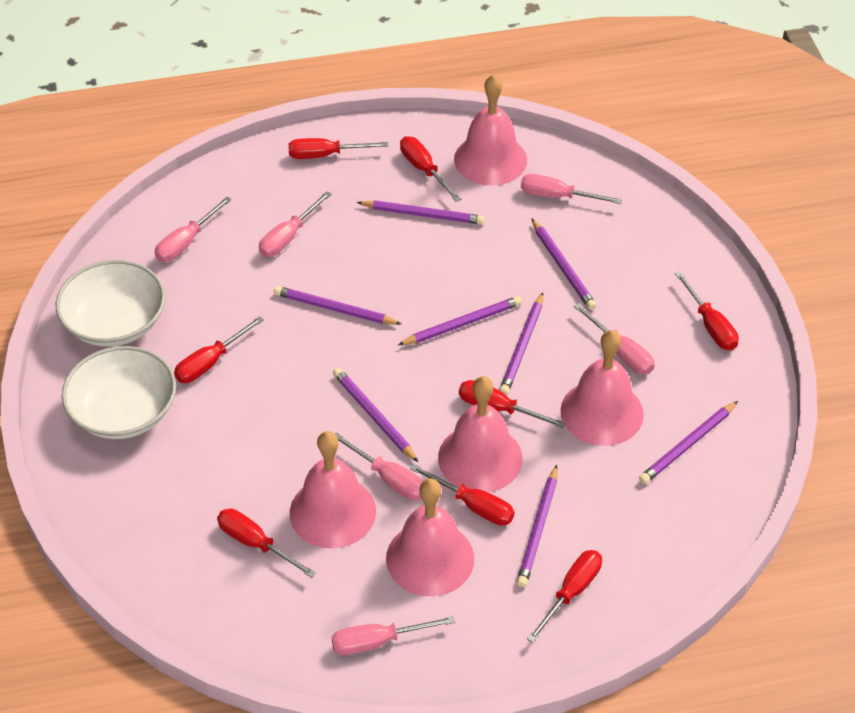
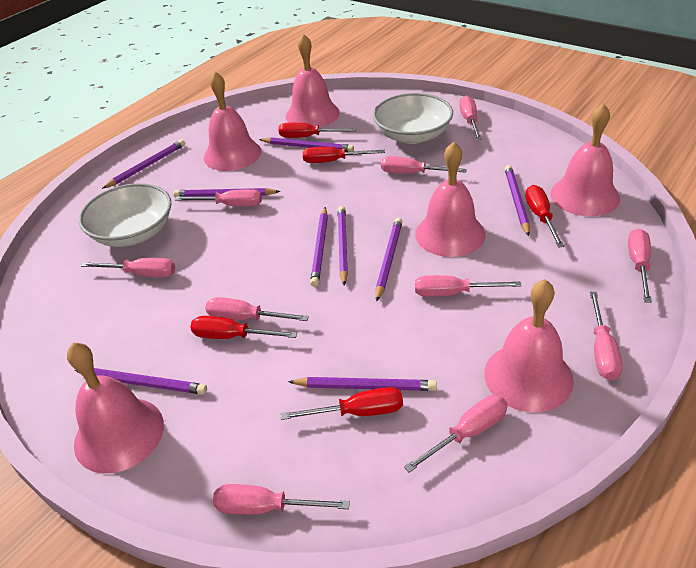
pink bell: [290,431,376,548] [386,478,474,596] [438,376,523,492] [454,74,527,186] [561,330,644,446] = 5 -> [67,343,164,473] [204,71,261,171] [286,34,340,128] [415,142,485,257] [484,279,574,412] [551,103,620,216] = 6
pink screwdriver: [155,197,232,262] [259,191,331,257] [332,616,455,655] [334,432,423,500] [521,174,622,204] [574,303,655,374] = 6 -> [81,258,175,278] [175,189,262,207] [205,297,309,321] [213,484,350,515] [381,156,467,174] [404,395,508,472] [415,275,521,297] [459,96,482,140] [590,292,623,381] [628,229,652,303] = 10
purple pencil: [274,286,401,325] [333,368,418,462] [357,200,485,224] [398,296,522,345] [499,292,543,395] [517,465,557,587] [531,218,597,310] [639,401,738,484] = 8 -> [75,368,207,395] [102,140,185,189] [174,188,281,197] [259,137,354,152] [288,377,437,391] [310,207,328,287] [337,206,348,286] [376,218,403,302] [505,165,530,236] = 9
red screwdriver: [174,316,264,383] [217,509,316,578] [288,138,388,159] [400,136,461,202] [410,464,515,526] [459,380,566,428] [527,550,602,643] [675,271,739,350] = 8 -> [190,316,297,339] [278,123,356,138] [281,387,403,420] [303,147,385,163] [525,185,564,248] = 5

